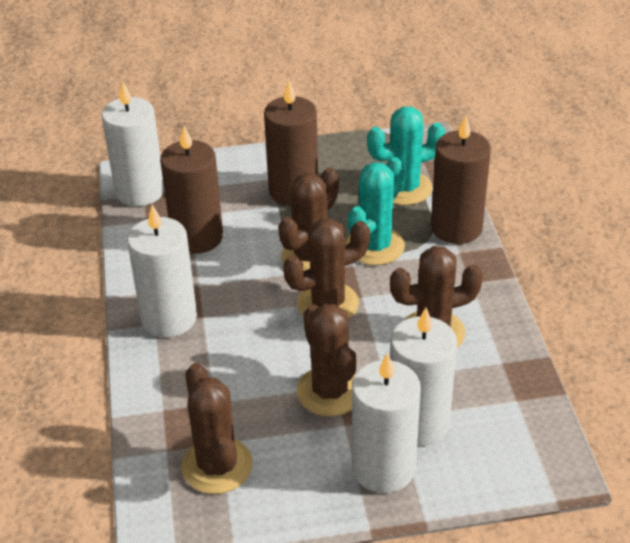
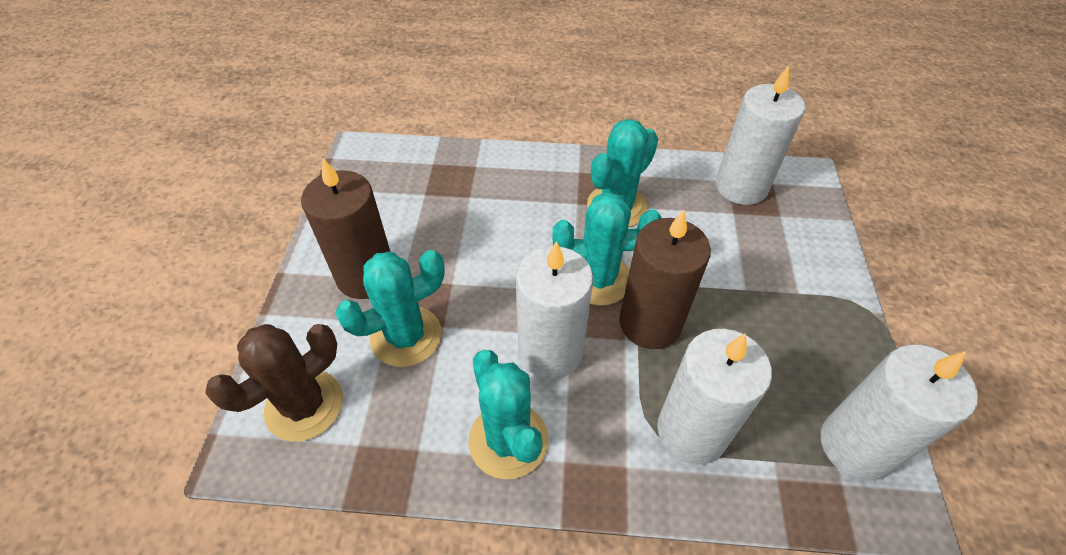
brown cactus: [181,363,253,494] [278,168,339,271] [283,218,370,320] [297,304,356,416] [390,246,483,348] = 5 -> [205,324,343,442] = 1
brown candle: [160,126,223,254] [264,81,318,206] [431,116,491,244] = 3 -> [301,158,390,299] [619,210,711,349] = 2
turquoise cactus: [346,157,405,265] [367,107,445,205] = 2 -> [335,250,445,367] [469,350,549,479] [553,192,662,306] [587,119,658,227] = 4

